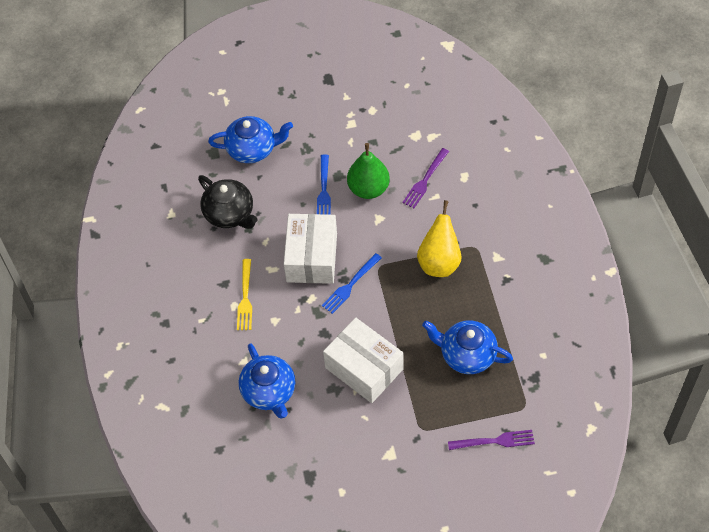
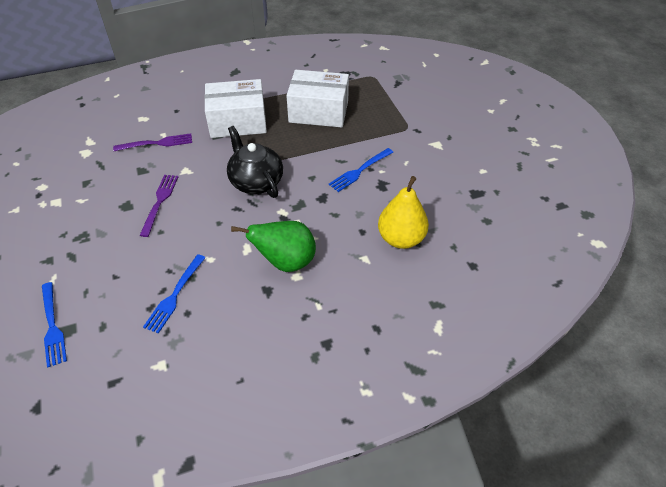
blue fork: [317,154,331,215] [322,253,382,314] = 2 -> [42,282,67,367] [143,254,206,334] [329,148,393,192] = 3
blue teapot: [208,116,293,163] [239,343,296,419] [422,321,513,374] = 3 -> none = 0
yellow fork: [237,259,252,330] = 1 -> none = 0

